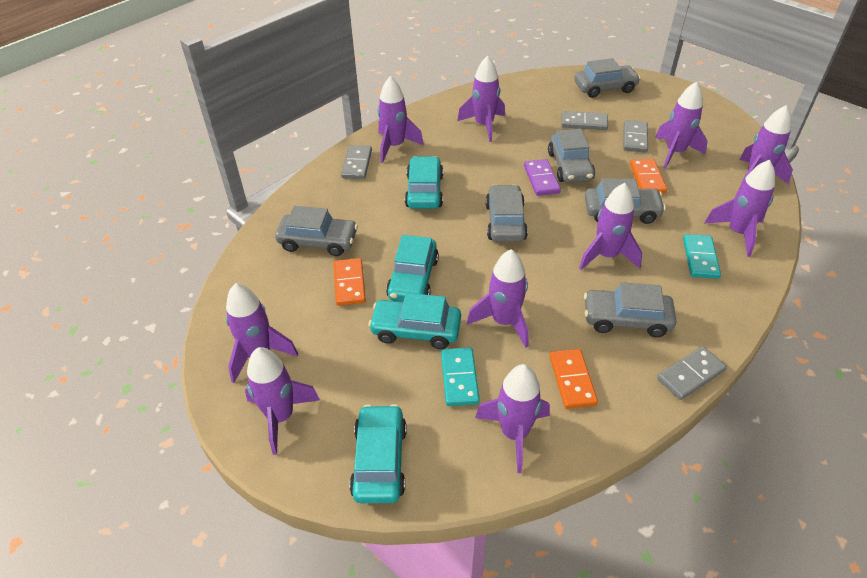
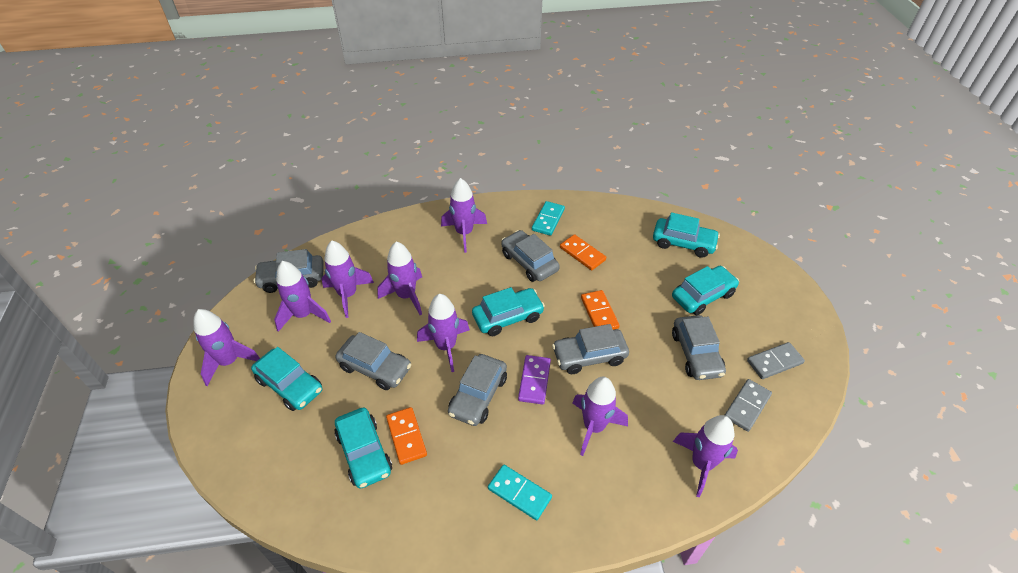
grey domino: [341,145,372,179] [561,111,608,130] [623,120,648,153] [657,346,727,400] = 4 -> [725,379,772,432] [747,342,805,379] = 2
purple rocket: [226,283,298,383] [245,347,320,455] [378,76,424,163] [457,56,505,142] [467,249,529,348] [475,364,550,473] [579,183,642,270] [655,81,708,169] [704,160,775,257] [739,105,792,188] = 10 -> [193,309,260,386] [274,261,331,332] [321,241,374,318] [377,241,422,315] [417,294,470,372] [441,178,487,253] [573,377,628,456] [673,415,738,498] = 8
turquoise car: [349,404,407,503] [368,293,461,349] [386,235,439,302] [405,156,443,209] = 4 -> [251,347,322,411] [334,408,392,489] [472,287,545,336] [653,212,720,258] [672,266,739,315] = 5

